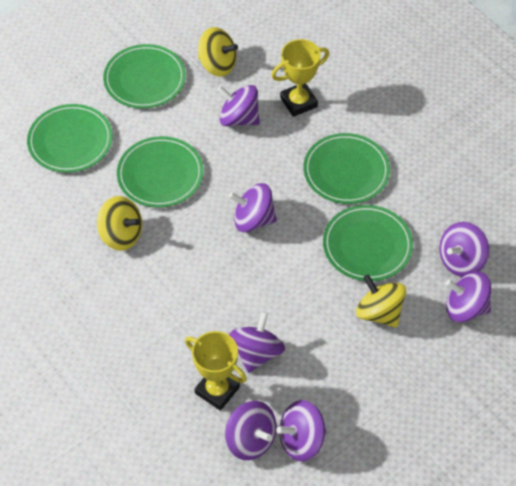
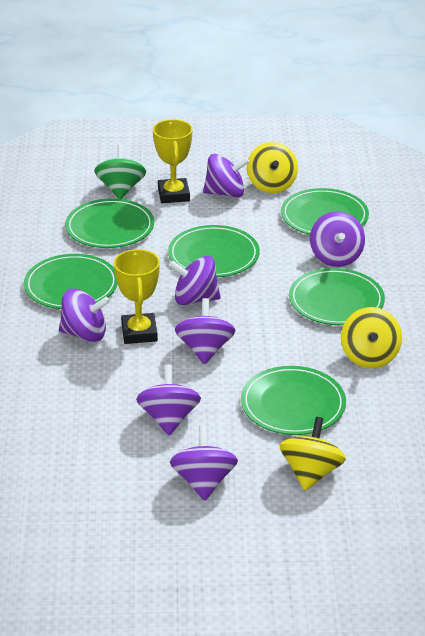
green plate: [27,104,113,173] [103,44,186,109] [117,136,204,208] [304,133,390,204] [323,205,413,281] = 5 -> [24,254,118,309] [65,198,154,248] [168,225,260,277] [241,366,346,435] [281,188,369,235] [289,268,385,325] = 6
green spinning top: none = 0 -> [94,145,146,199] = 1

